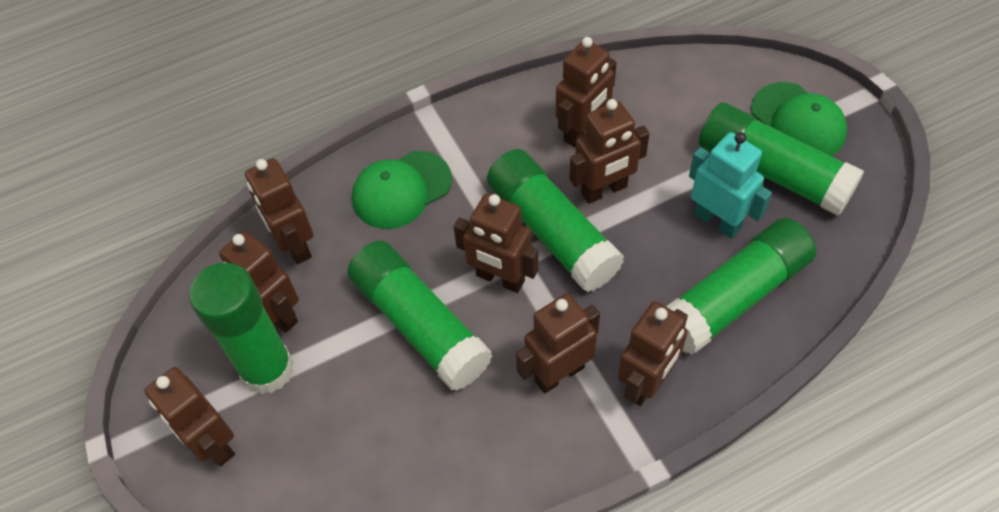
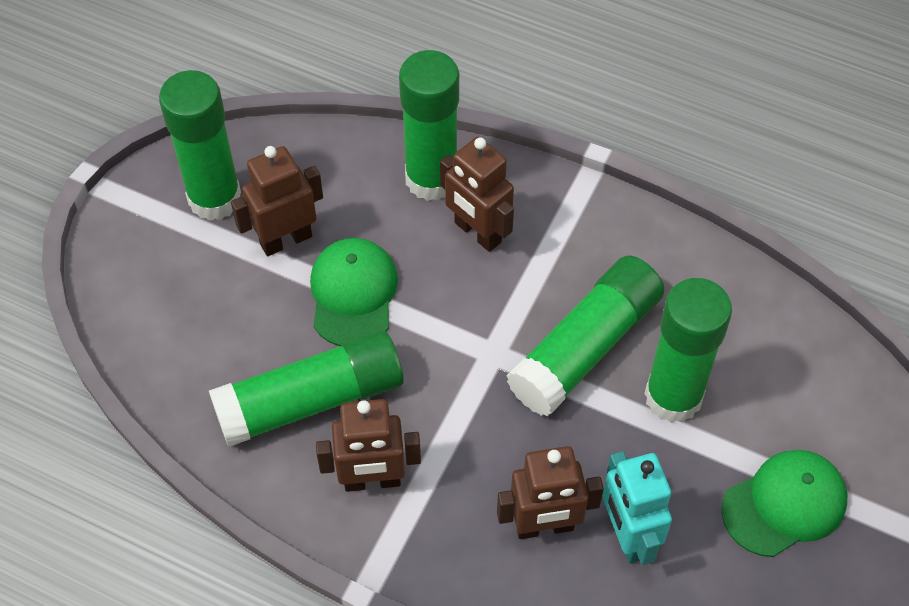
brown robot: [144,367,235,466] [219,231,299,333] [245,158,314,264] [453,194,539,293] [516,293,600,394] [556,37,617,148] [570,99,650,204] [618,301,688,406] = 8 -> [231,146,323,256] [316,399,421,492] [440,137,514,252] [497,446,604,539] = 4

